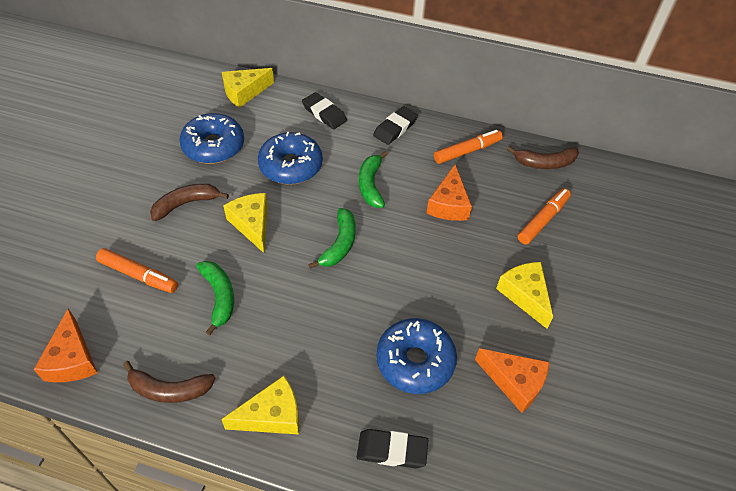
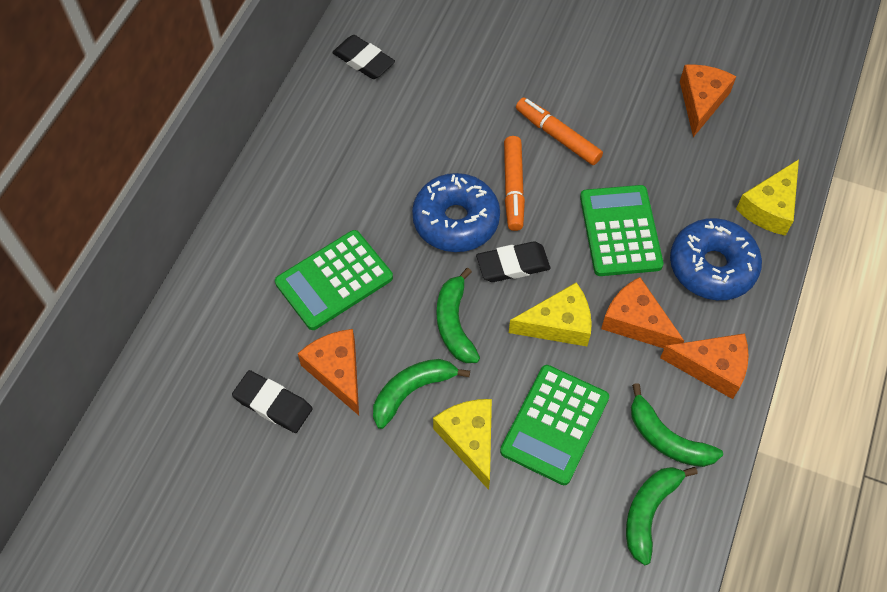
blue donut: [179,113,244,164] [258,132,323,185] [376,318,457,394] = 3 -> [412,173,500,252] [670,218,762,300] = 2
brown banana: [123,361,215,403] [150,184,229,221] [507,146,579,169] = 3 -> none = 0
green banana: [196,261,234,336] [309,208,356,269] [359,151,388,208] = 3 -> [373,359,470,429] [437,268,480,363] [626,467,697,565] [631,383,723,467] = 4
green calculator: none = 0 -> [275,230,393,330] [500,365,609,485] [580,185,664,276] = 3
orange cheese: [34,308,97,382] [426,165,472,221] [475,348,549,413] = 3 -> [298,329,359,415] [601,277,684,348] [660,333,749,399] [680,65,736,137] = 4
orange marker: [96,248,178,293] [434,130,503,164] [518,188,571,245] = 3 -> [504,136,525,231] [516,97,603,165] = 2
yellow cheese: [221,375,299,435] [222,68,274,108] [223,193,268,253] [496,262,553,329] = 4 -> [433,399,492,490] [509,282,592,346] [736,159,799,236] = 3

